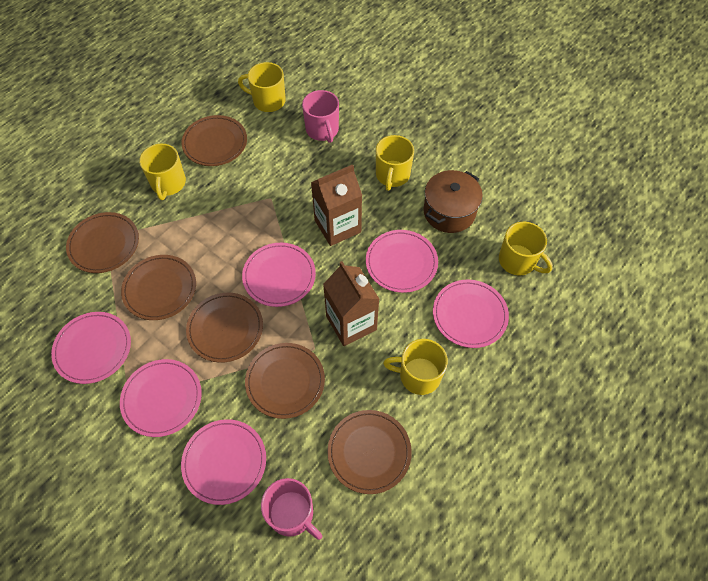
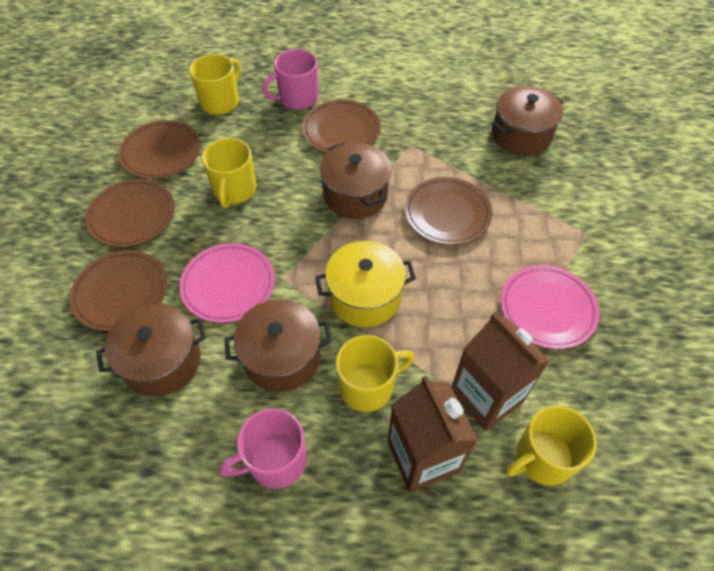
brown plate: [66,212,139,273] [121,255,196,320] [182,115,247,166] [186,293,263,363] [245,343,325,419] [327,410,412,494] = 6 -> [70,250,167,331] [85,179,175,247] [118,120,201,179] [302,100,381,153] [405,177,492,245] = 5
brown pot: [423,170,483,233] = 1 -> [96,303,206,397] [224,299,332,392] [320,142,391,219] [492,86,564,156] = 4
pink plate: [51,312,131,384] [120,359,202,437] [181,419,266,505] [242,243,316,307] [366,230,438,293] [433,280,509,348] = 6 -> [179,243,275,323] [501,265,600,349] = 2
yellow mug: [139,144,186,200] [238,62,286,112] [376,135,414,191] [383,339,448,395] [499,222,553,275] = 5 -> [189,54,241,115] [202,138,256,208] [336,335,415,412] [506,405,597,486] = 4
yellow pot: none = 0 -> [315,241,416,327] = 1

